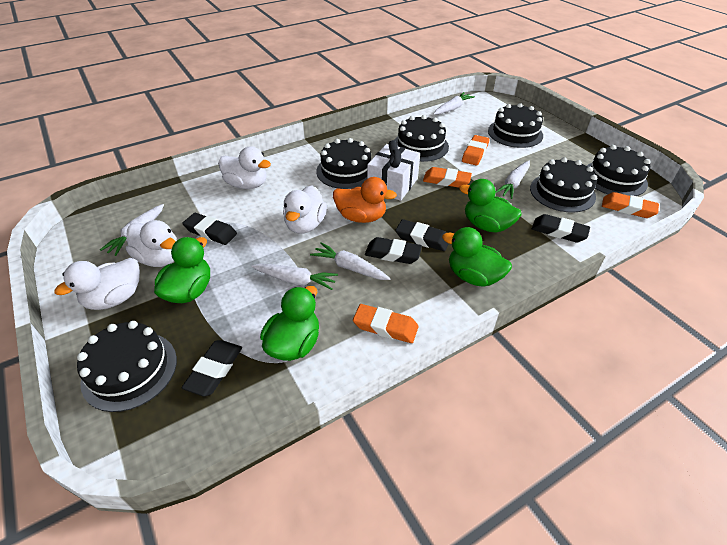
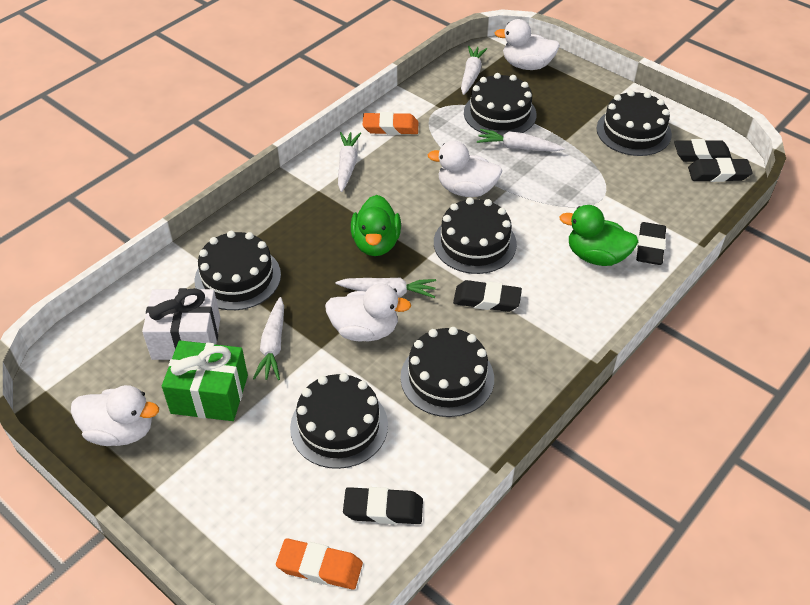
green duck: [154,237,210,303] [260,286,319,361] [442,227,512,287] [459,179,521,233] = 4 -> [351,195,401,256] [560,205,638,266] = 2
green gift: none = 0 -> [162,340,248,421] = 1
orange duck: [333,177,397,223] = 1 -> none = 0
orange eraser: [353,304,418,343] [423,167,472,188] [462,135,490,166] [602,192,659,218] = 4 -> [276,538,363,589] [363,112,418,135] = 2

